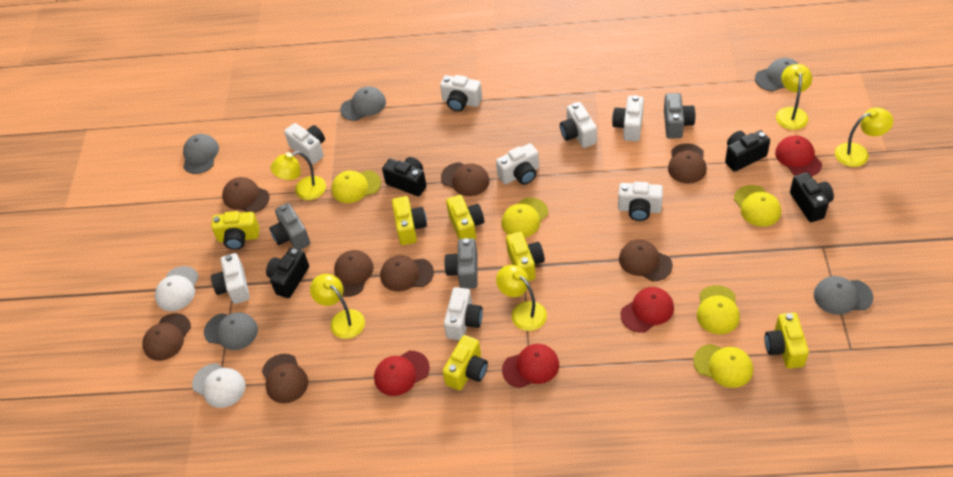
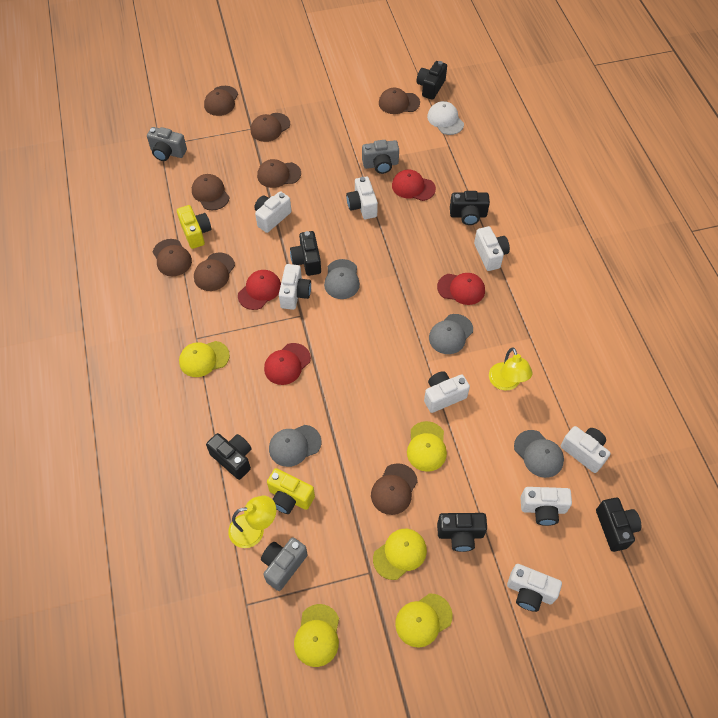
black camera: [266,248,309,298] [382,157,427,197] [725,130,770,172] [790,172,834,222] = 4 -> [206,433,251,480] [290,231,321,276] [416,61,447,100] [437,513,487,552] [450,191,490,225] [596,497,641,552] = 6
grey cap: [183,134,219,174] [204,312,258,350] [340,86,386,121] [755,58,798,91] [814,276,873,315] = 5 -> [269,425,321,467] [324,259,360,299] [429,314,473,354] [514,430,564,478] = 4
white cap: [155,266,199,311] [192,363,246,408] = 2 -> [427,101,464,135] = 1
yellow camera: [211,211,260,250] [392,196,427,245] [443,335,488,390] [446,195,484,240] [506,232,545,281] [765,313,809,369] = 6 -> [177,205,211,249] [267,468,315,514] = 2
yellow lamp: [270,151,326,200] [310,274,365,339] [496,265,547,331] [776,64,812,130] [835,107,893,167] = 5 -> [228,496,276,548] [489,348,533,390] = 2

